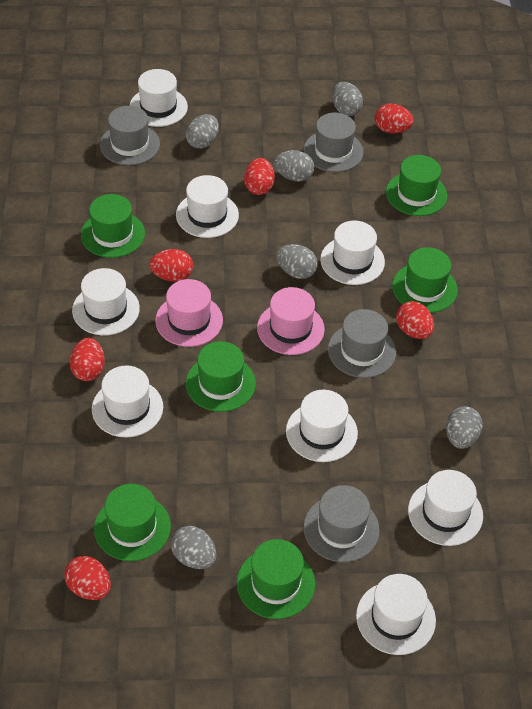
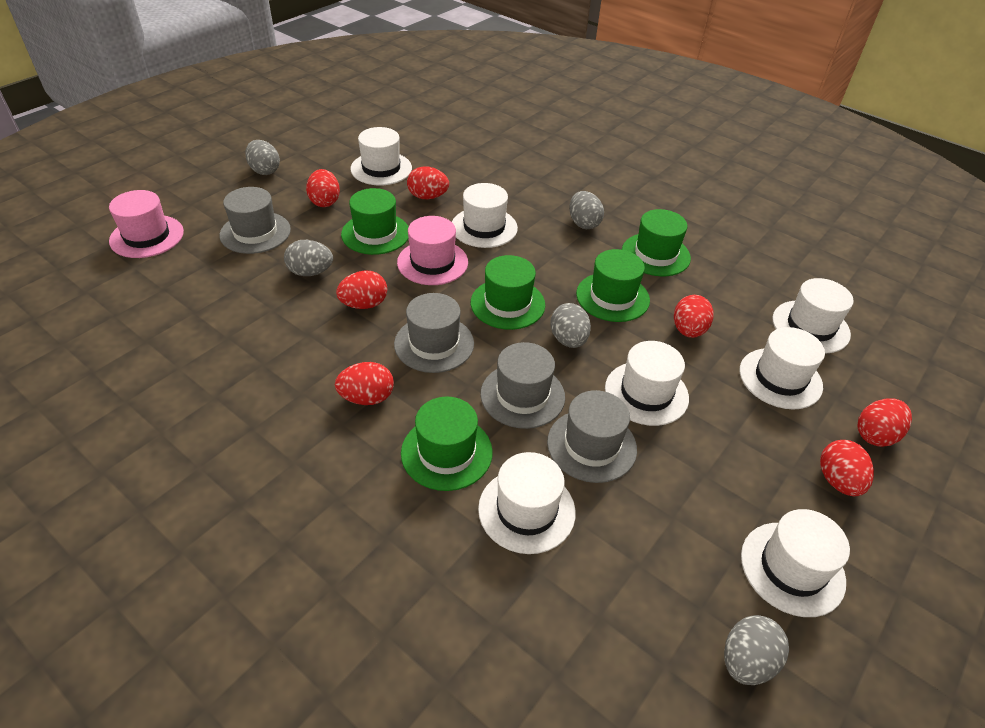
green hat: [81,194,145,258] [94,484,171,561] [186,341,256,412] [237,539,315,619] [386,155,447,216] [392,247,458,313] = 6 -> [341,188,409,255] [401,397,493,491] [471,255,545,330] [576,249,650,322] [622,209,691,276] = 5
grey egg: [171,526,216,569] [185,114,219,149] [274,150,314,182] [276,244,318,279] [332,82,363,116] [446,406,483,449] = 6 -> [245,140,280,175] [284,240,333,276] [550,303,591,348] [569,191,604,229] [724,615,789,685] = 5
red egg: [64,556,111,600] [69,338,105,381] [149,249,193,282] [244,158,275,195] [375,104,414,133] [396,301,434,339] = 6 -> [306,169,340,207] [335,362,394,405] [336,270,387,309] [407,166,449,199] [674,295,714,338] [820,440,874,496] [857,398,912,447] = 7
white hat: [72,268,140,335] [92,366,163,438] [129,69,188,127] [176,175,239,238] [286,390,358,462] [320,220,385,285] [356,574,436,655] [408,470,483,546] = 8 -> [350,127,412,185] [452,183,518,248] [478,452,576,554] [605,341,689,426] [739,327,825,410] [741,509,850,617] [773,278,854,354] = 7

